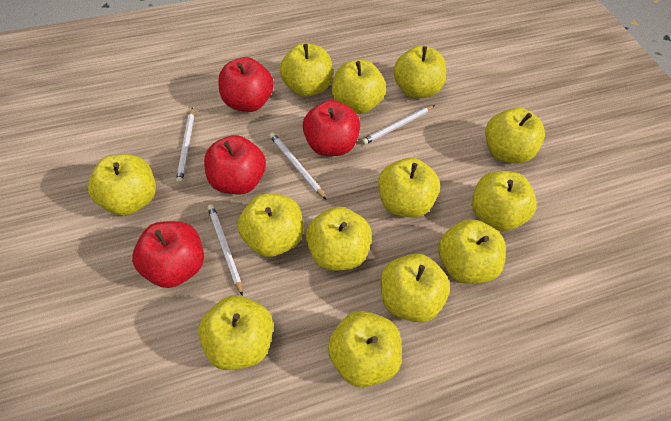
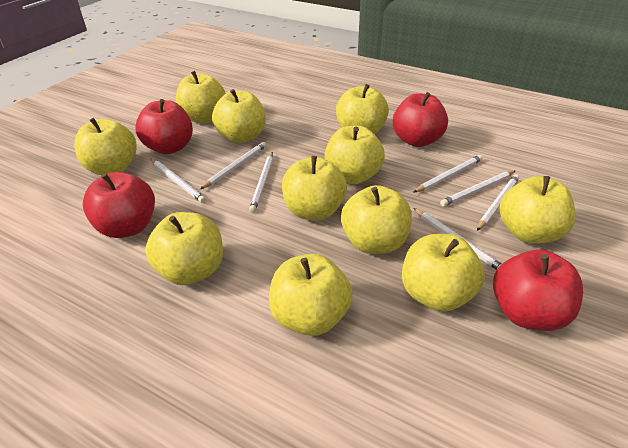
white pencil: [176,107,194,184] [208,205,243,296] [269,133,326,199] [362,105,435,145] = 4 -> [151,159,206,203] [200,142,266,189] [249,152,273,213] [413,208,501,270] [414,155,483,192] [440,170,515,206] [477,174,519,231] = 7
yellow apple: [88,154,156,216] [198,295,273,370] [237,193,303,257] [280,43,333,97] [306,206,372,271] [328,311,402,387] [332,60,386,114] [378,158,440,218] [380,253,450,323] [393,45,446,98] [438,219,506,284] [472,171,537,231] [485,108,545,164] = 13 -> [74,118,136,175] [145,212,223,285] [176,71,226,123] [212,89,266,143] [269,254,353,336] [282,156,347,220] [324,126,385,184] [336,84,389,134] [341,185,412,254] [402,234,485,312] [499,176,576,244] = 11

